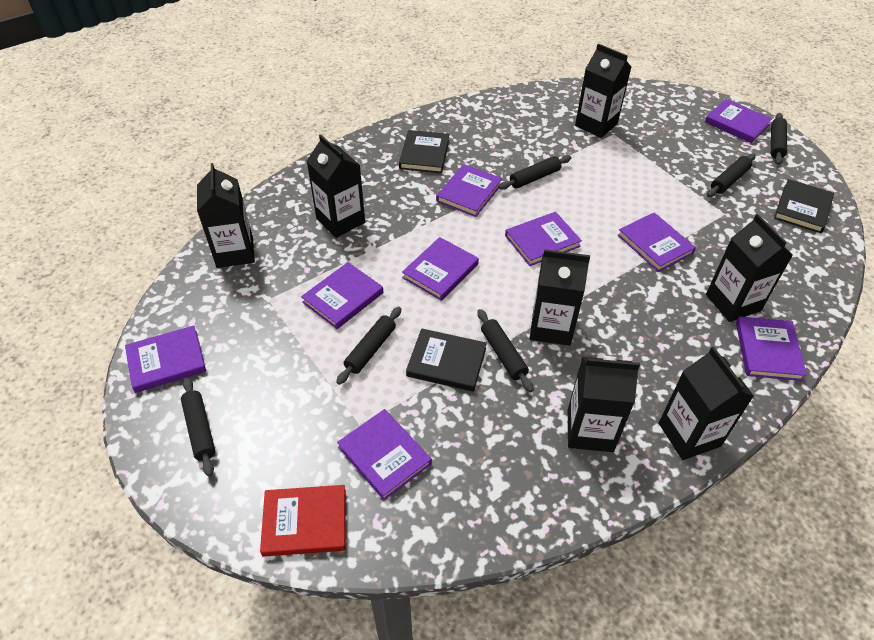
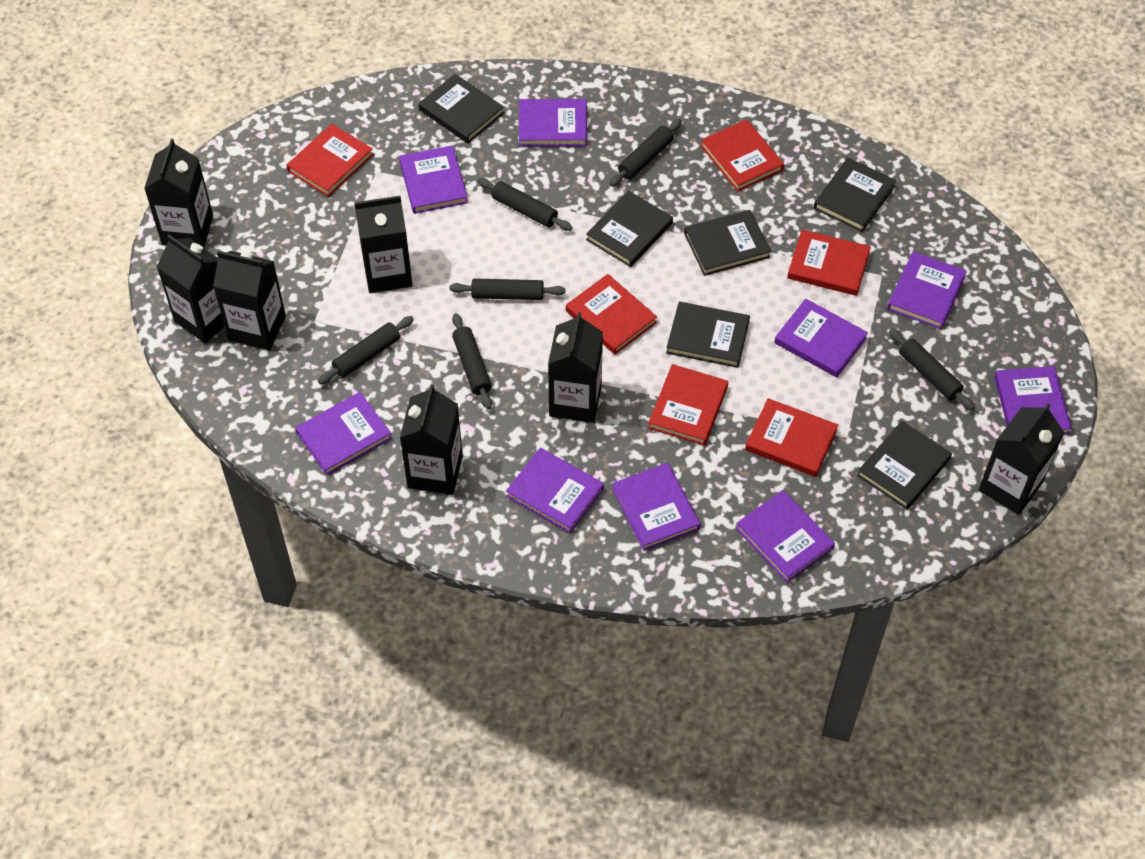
black book: [399,130,450,173] [406,328,487,392] [774,179,834,233] = 3 -> [419,74,504,143] [586,191,673,267] [666,302,750,368] [684,210,771,276] [814,158,896,232] [857,421,952,509] = 6
red book: [260,485,346,557] = 1 -> [286,124,373,197] [566,274,657,354] [648,364,728,446] [701,119,784,192] [745,398,838,477] [787,230,871,296] = 6

